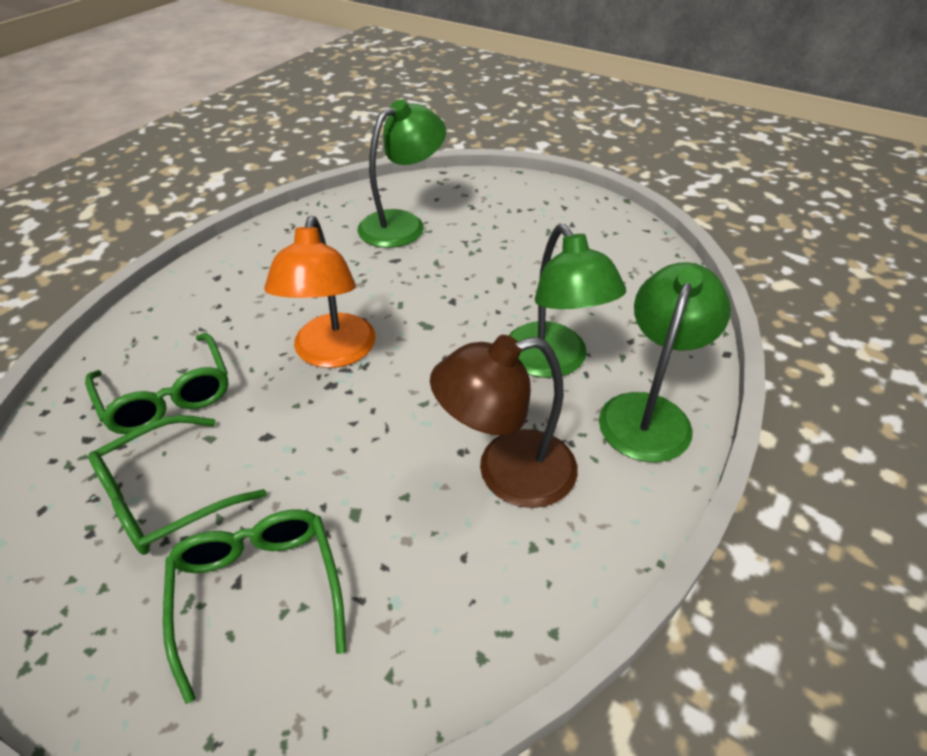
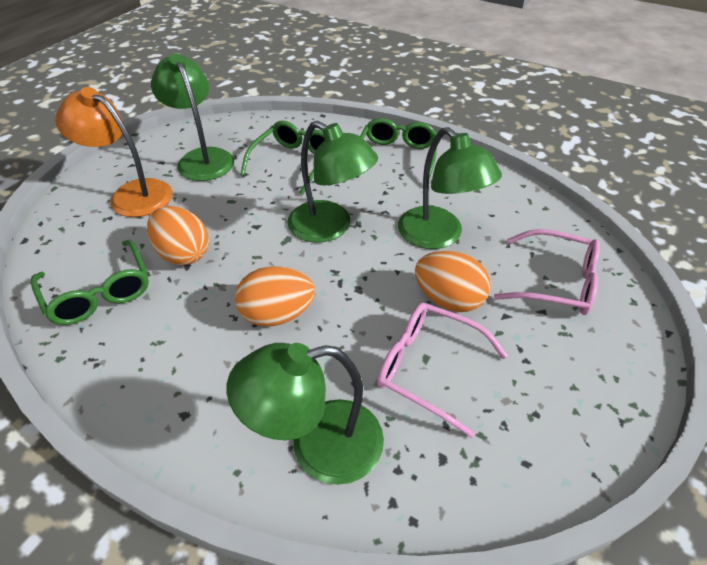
brown lamp: [430,335,578,508] = 1 -> none = 0
green lamp: [357,100,446,248] [508,224,626,378] [599,262,731,462] = 3 -> [151,53,234,181] [226,343,384,485] [287,121,378,243] [398,127,502,249] = 4
orange egg: none = 0 -> [147,206,209,265] [235,266,315,327] [415,251,491,312] = 3
pink glasses: none = 0 -> [377,303,508,438] [494,229,600,315] = 2

